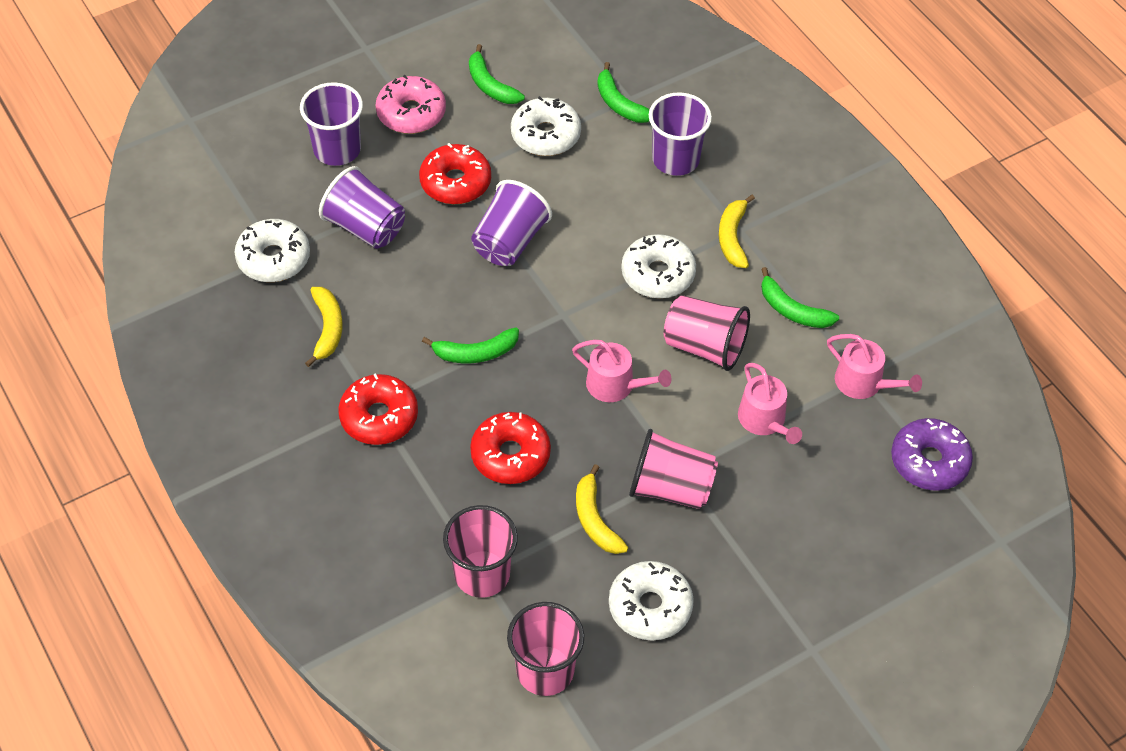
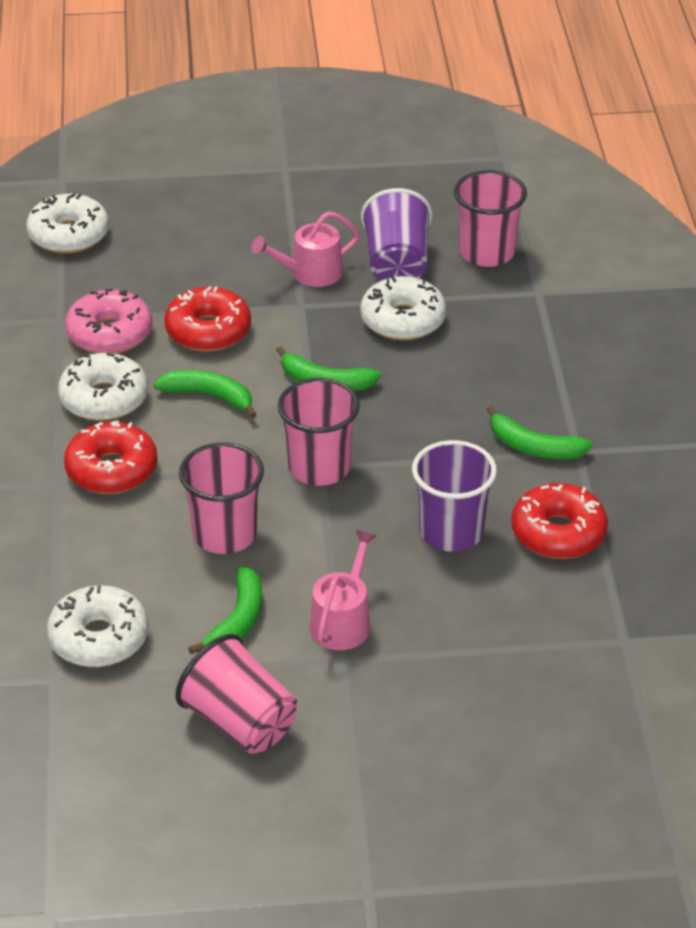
pink watering can: [572,340,671,402] [738,363,802,444] [827,334,922,399] = 3 -> [252,211,359,287] [310,530,376,650] = 2
purple cup: [300,82,363,166] [319,166,405,249] [471,180,552,266] [649,92,712,176] = 4 -> [361,188,432,281] [412,440,497,552] = 2
purple donut: [891,418,973,491] = 1 -> none = 0
yellow banana: [305,287,343,367] [576,464,628,554] [719,195,755,268] = 3 -> none = 0

